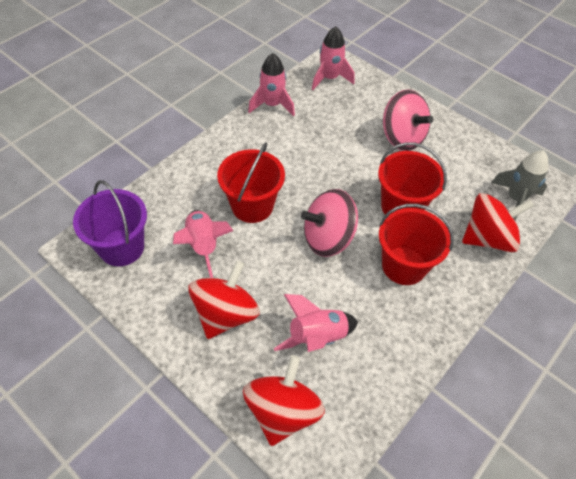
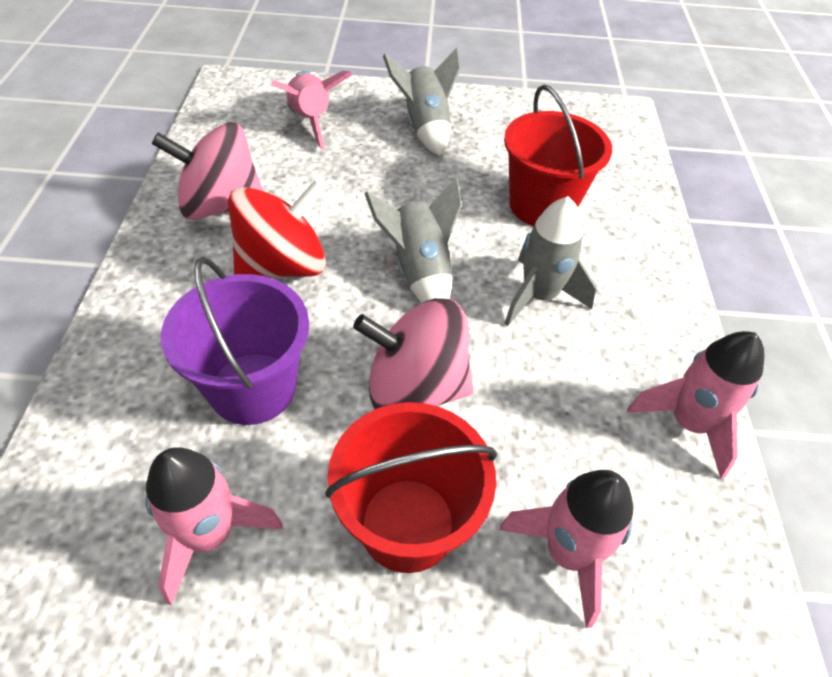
grey rocket: [491,151,548,220] = 1 -> [364,177,462,303] [383,47,460,156] [504,196,596,326] = 3
red bucket: [217,142,285,223] [378,142,447,215] [379,204,454,285] = 3 -> [325,402,497,573] [504,84,612,226] = 2
red spinning top: [188,261,260,339] [243,355,325,446] [462,193,534,252] = 3 -> [228,180,326,278] = 1

